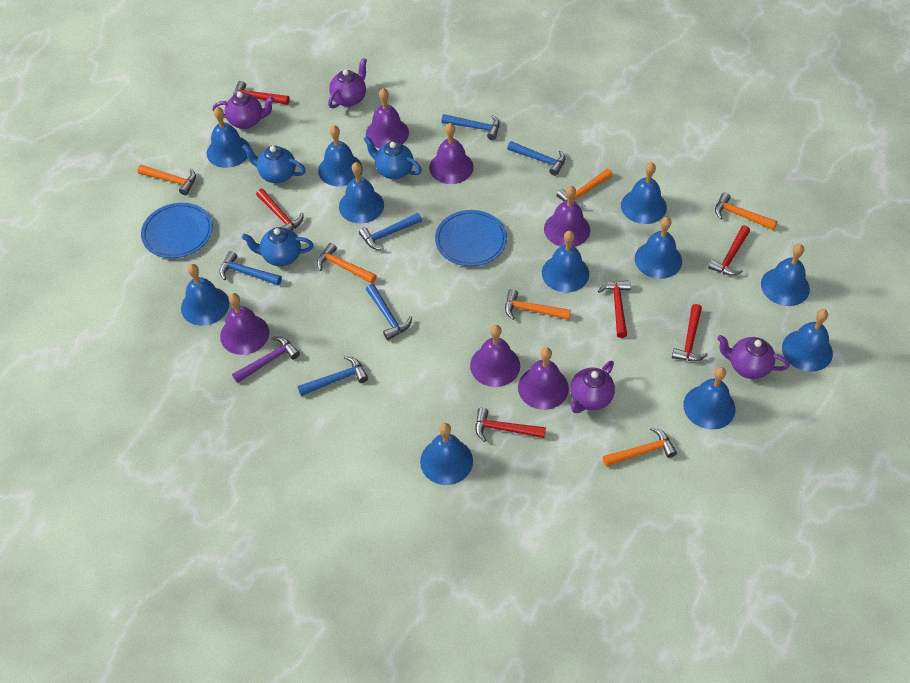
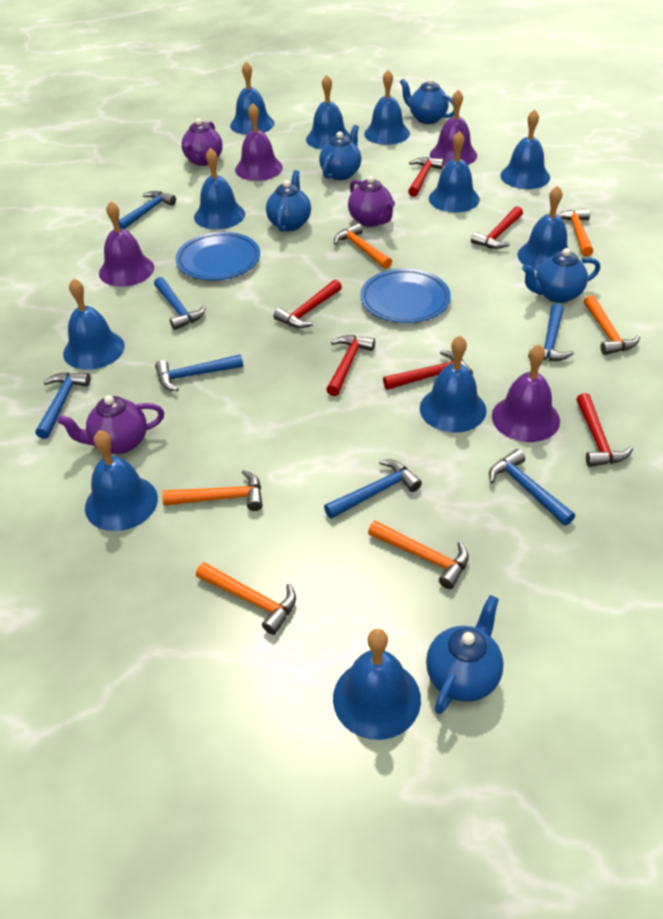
blue hammer: [219,251,282,285] [297,356,368,396] [359,213,422,250] [366,284,412,340] [441,114,500,140] [507,141,565,176] = 6 -> [35,372,90,439] [119,191,176,229] [154,277,206,330] [155,354,243,391] [324,460,422,519] [489,449,575,526] [528,303,574,361] = 7
blue teapot: [242,144,306,183] [242,227,314,266] [363,136,422,179] = 3 -> [266,170,311,232] [319,125,361,180] [400,78,454,124] [426,595,504,714] [522,248,600,303] = 5
purple bell: [220,293,269,355] [366,88,409,148] [429,123,474,184] [470,325,520,387] [518,347,569,410] [544,186,590,247] = 6 -> [99,201,154,287] [235,103,283,181] [430,89,477,166] [492,344,560,442] = 4
purple hammer: [232,336,300,383] = 1 -> none = 0
purple teapot: [212,92,274,129] [328,58,367,109] [570,361,615,413] [717,335,790,379] = 4 -> [57,395,164,454] [181,118,223,166] [348,176,395,227] = 3

